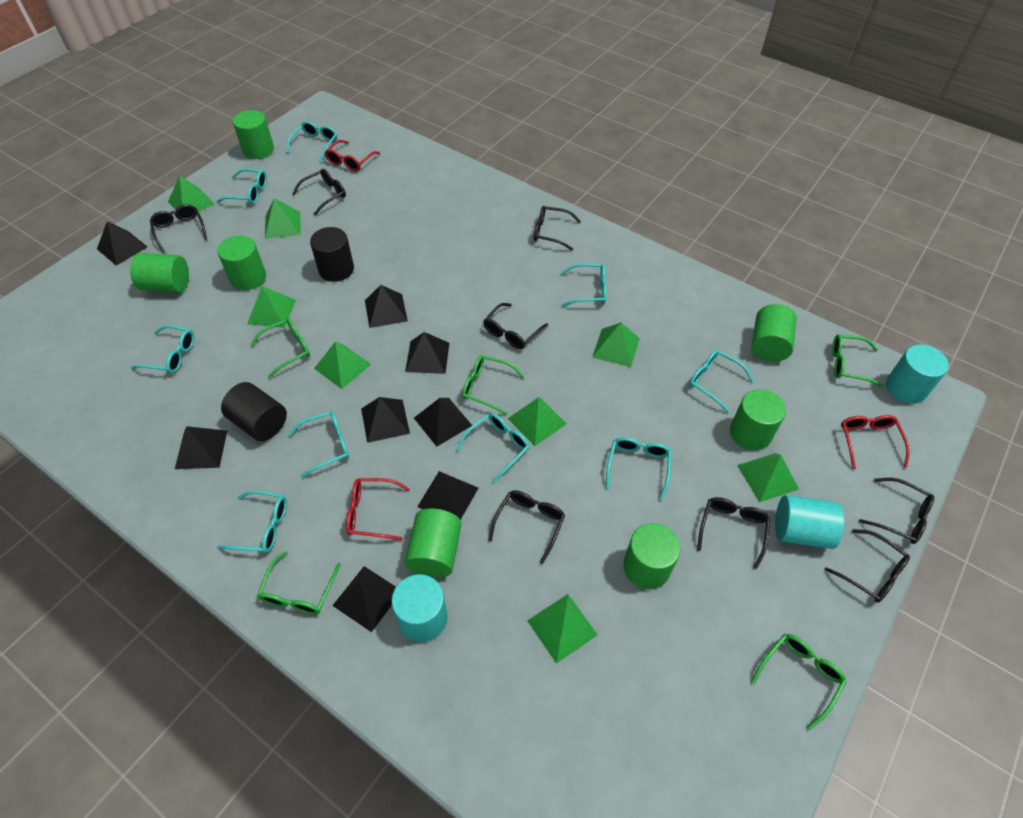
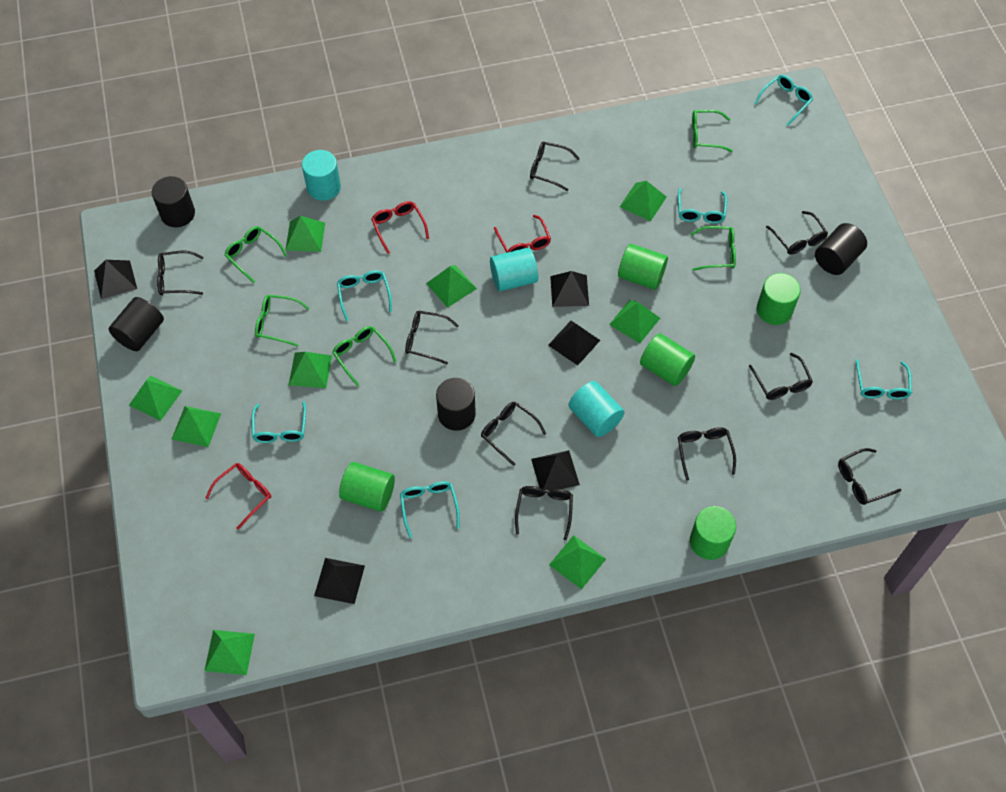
black cylinder: [221,382,287,441] [310,227,354,282] = 2 -> [109,297,164,351] [152,176,195,227] [436,378,476,431] [815,223,867,275] = 4
black glasses: [150,204,207,253] [292,169,346,216] [483,303,548,349] [488,490,565,564] [534,206,581,251] [697,497,770,569] [825,529,910,603] [859,478,934,544] = 8 -> [157,251,204,295] [405,311,459,364] [481,402,546,466] [515,486,573,540] [530,142,580,191] [678,427,736,481] [749,353,813,400] [766,211,828,255] [838,448,901,505] = 9
black pyramid: [97,221,147,266] [175,426,227,469] [332,566,396,632] [361,397,410,443] [365,285,408,328] [405,332,449,374] [414,398,472,447] [417,471,478,520] = 8 -> [94,260,137,299] [314,558,365,604] [531,450,580,493] [548,321,600,366] [550,271,589,307] = 5
green cylinder: [130,253,189,293] [217,235,266,290] [233,110,274,159] [405,508,462,577] [623,523,681,589] [730,389,786,450] [752,304,797,362] = 7 -> [339,462,395,512] [618,244,668,290] [640,333,695,386] [690,506,736,560] [757,273,801,325] = 5
green pyramid: [168,176,215,212] [247,286,296,328] [265,198,300,239] [314,341,371,389] [507,397,567,446] [527,594,598,663] [592,322,640,367] [737,453,799,502] = 8 -> [129,376,182,421] [172,406,221,447] [204,630,255,675] [285,216,325,252] [289,352,332,388] [426,265,477,307] [549,535,606,589] [609,300,660,343] [620,181,666,221] = 9
turquoise glasses: [131,325,194,373] [216,169,267,204] [217,490,287,553] [286,121,337,162] [288,411,349,478] [456,413,529,483] [561,263,606,306] [606,437,672,500] [689,350,754,413] = 9 -> [251,401,306,443] [337,270,392,321] [400,481,460,538] [678,188,727,224] [754,75,813,126] [856,360,912,400] = 6

